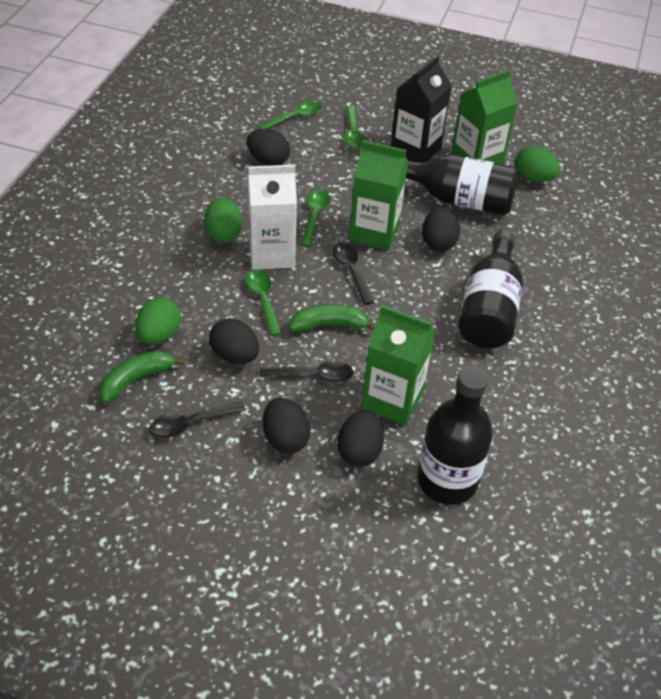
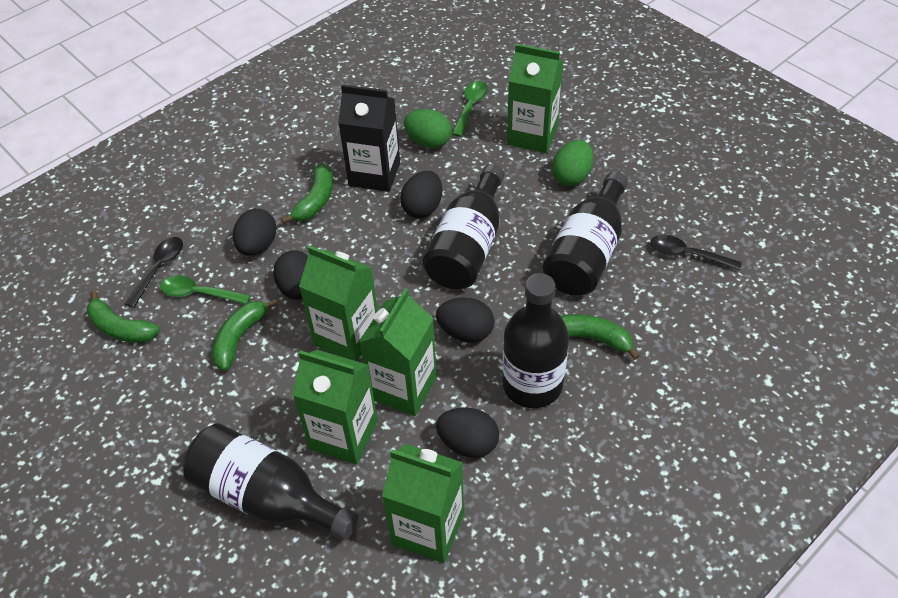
black bottle: [406,154,520,215] [417,366,493,505] [458,230,523,348] = 3 -> [183,423,358,541] [423,164,504,289] [502,273,569,408] [543,171,628,295] = 4
black spoon: [149,401,246,438] [259,361,354,383] [332,243,374,305] = 3 -> [125,237,183,308] [651,235,742,271] = 2
green banana: [99,350,185,403] [289,304,375,332] = 2 -> [87,290,160,343] [212,299,278,371] [281,164,333,224] [561,314,640,360] = 4
green carton: [349,140,409,250] [361,305,436,426] [451,70,518,164] = 3 -> [292,350,378,465] [299,245,378,361] [359,288,437,416] [382,444,464,563] [507,44,563,153] = 5
green egg: [136,297,181,345] [204,197,243,243] [515,146,560,183] = 3 -> [404,109,452,148] [552,140,593,186] = 2
green spoon: [245,270,282,336] [257,101,322,129] [300,190,330,247] [344,106,365,149] = 4 -> [160,275,251,304] [452,81,488,137] = 2
white carton: [247,165,297,270] = 1 -> none = 0

